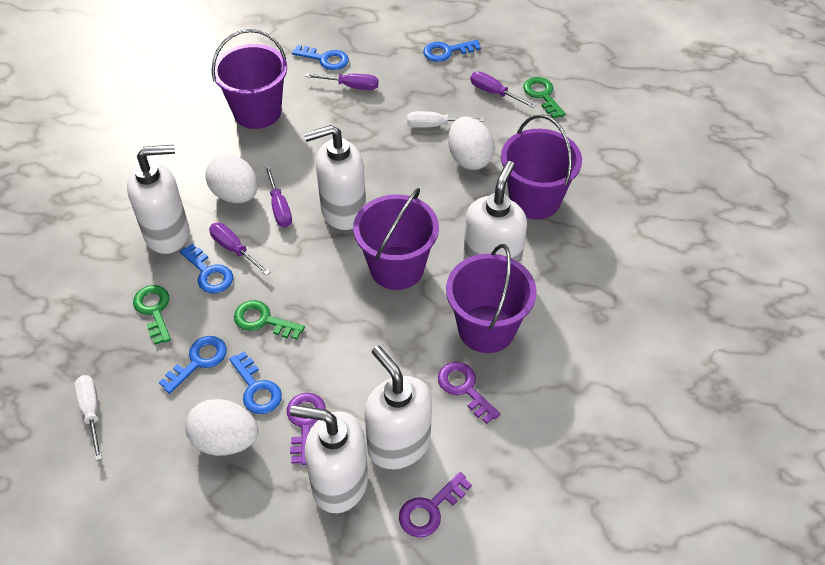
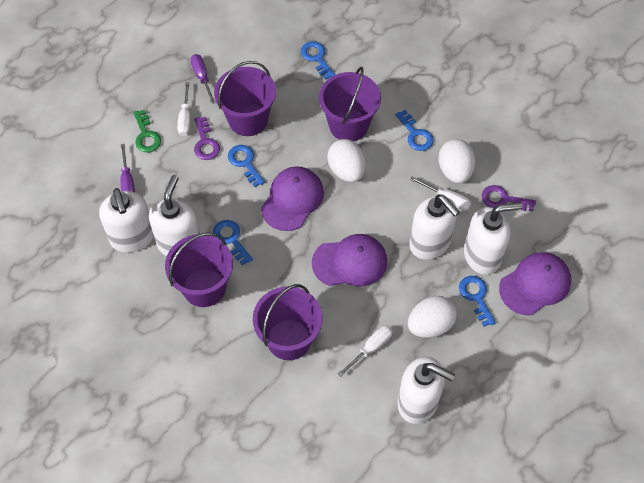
green key: [133,285,171,345] [234,300,305,340] [523,77,566,119] = 3 -> [133,110,161,153] = 1
purple cap: none = 0 -> [261,166,324,231] [312,234,387,286] [499,252,571,315] = 3
purple key: [287,393,326,465] [399,472,472,538] [438,362,500,424] = 3 -> [194,116,220,160] [482,185,536,211] = 2
purple screwdriver: [209,223,270,276] [265,165,292,227] [305,73,378,90] [470,72,536,108] = 4 -> [120,144,135,192] [190,54,216,104] = 2
white screwdriver: [74,375,102,461] [407,111,484,128] = 2 -> [177,82,191,136] [338,326,393,377] [410,176,471,211] = 3

